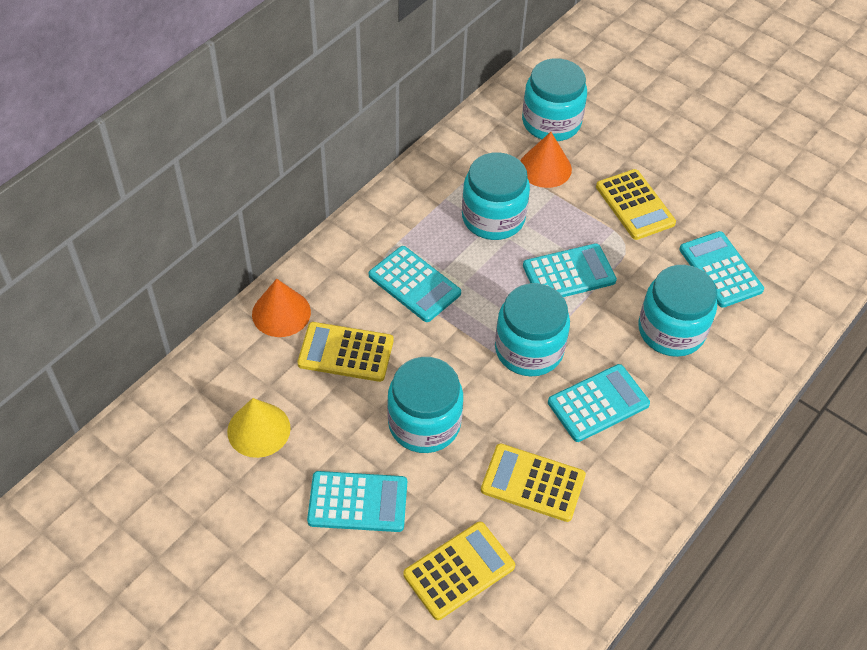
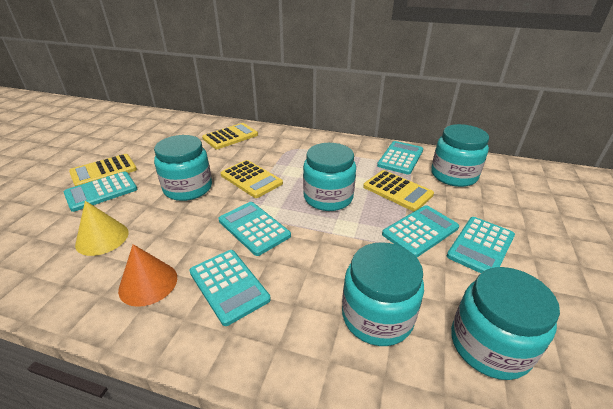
orange cone: [252,279,311,337] [521,132,572,188] = 2 -> [118,244,177,307] = 1
turquoise calculator: [307,471,407,532] [369,246,461,322] [523,243,617,297] [548,364,650,442] [679,231,764,308] = 5 -> [64,171,137,212] [189,250,271,326] [218,202,291,256] [377,141,423,175] [382,205,459,258] [447,217,515,273] = 6

